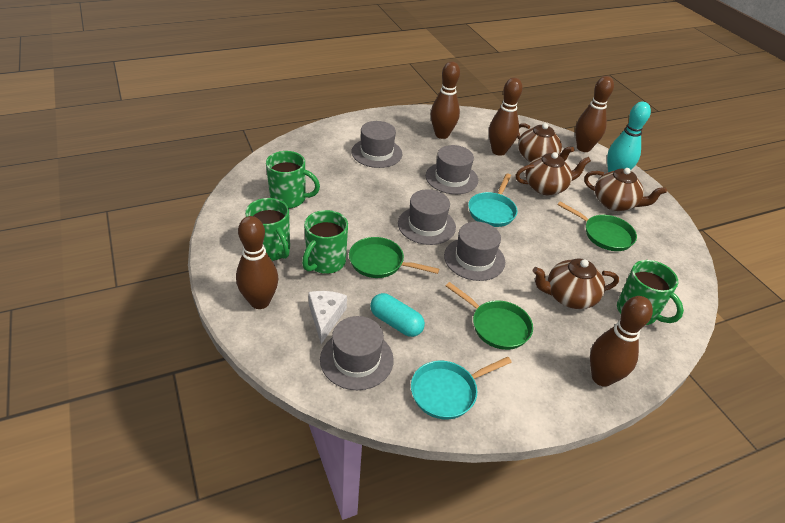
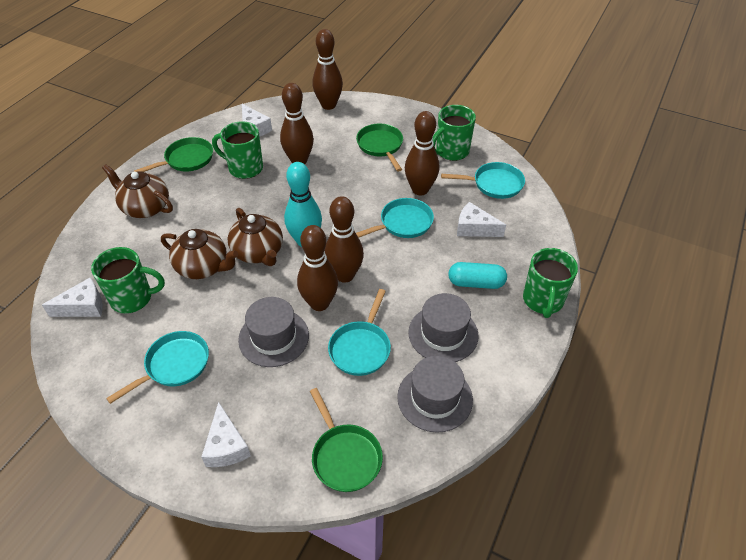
brown teapot: [515,152,591,195] [517,123,574,162] [532,258,619,309] [584,168,667,211] = 4 -> [102,164,173,218] [161,229,238,279] [227,208,283,266] = 3
grey hat: [320,316,394,390] [351,121,402,168] [398,189,456,245] [426,145,478,194] [444,221,505,281] = 5 -> [238,297,309,367] [397,356,473,433] [408,293,479,362] = 3
turquoise pan: [411,357,512,419] [468,173,517,227] = 2 -> [106,331,209,404] [328,289,391,376] [356,198,434,238] [441,162,525,199] = 4
white cheese: [308,291,347,344] = 1 -> [42,277,103,317] [201,402,251,467] [242,104,272,137] [457,202,506,237] = 4

